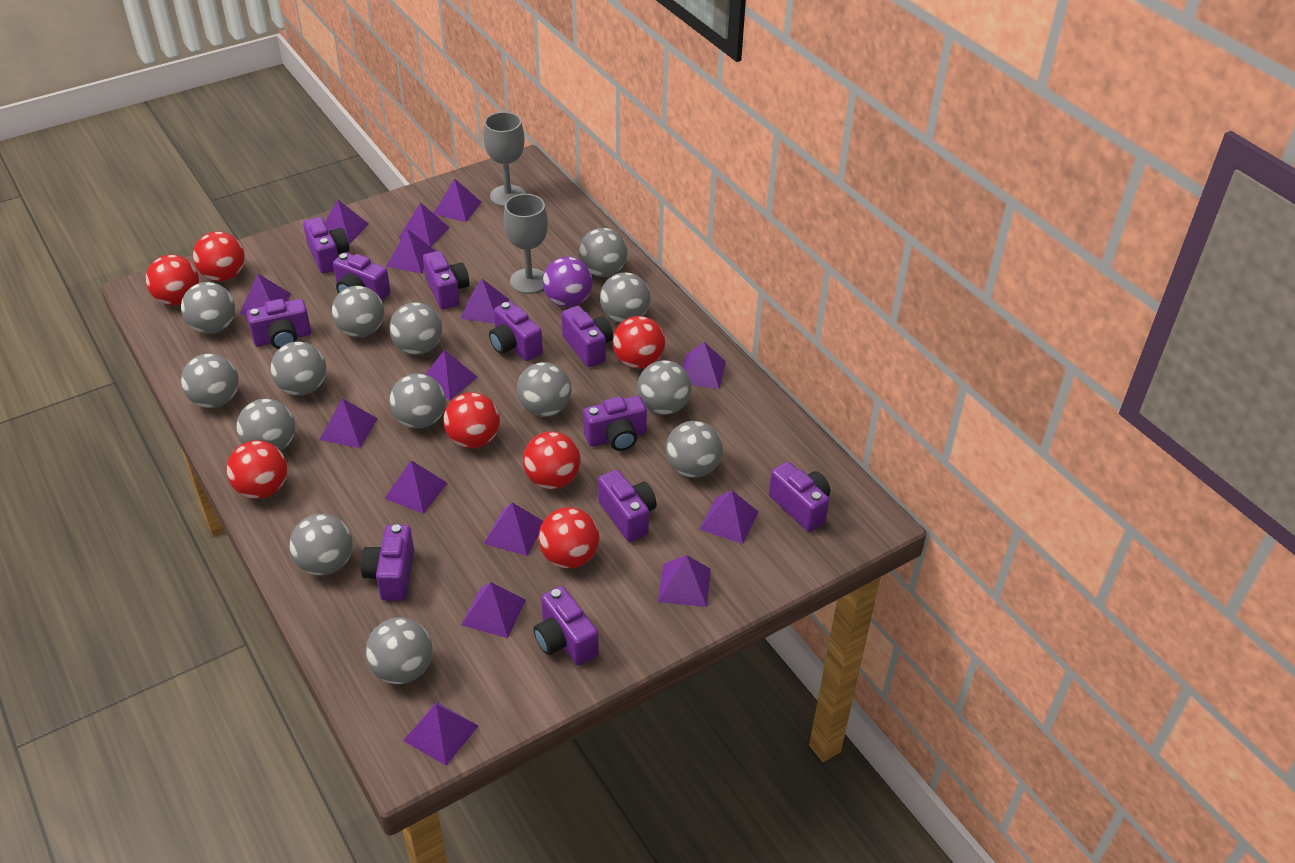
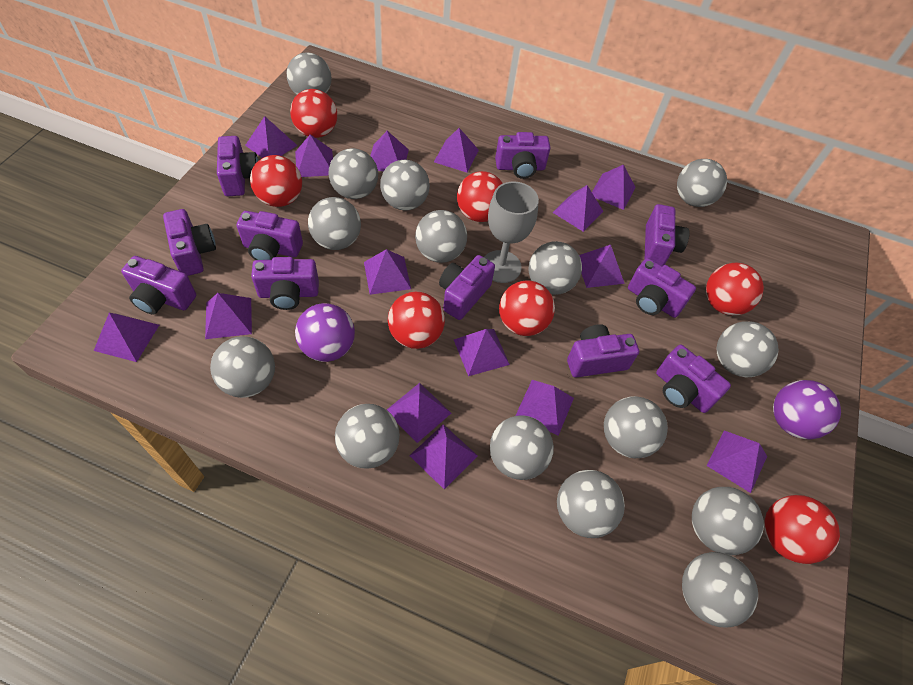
grey ball: [181,282,235,334] [181,353,239,408] [236,399,295,451] [270,341,326,395] [289,514,353,576] [332,286,384,337] [365,617,433,684] [389,302,442,355] [390,373,446,429] [517,362,571,417] [579,228,627,277] [600,272,651,323] [637,360,692,415] [666,421,723,478] = 14 -> [210,336,275,398] [287,52,331,95] [308,197,361,250] [329,148,378,199] [335,404,400,469] [380,160,430,210] [415,210,467,263] [490,415,554,480] [528,241,582,295] [557,470,625,538] [604,396,668,458] [677,159,727,207] [682,552,758,627] [692,487,764,555] [717,321,779,377] = 15
grey goblet: [483,112,526,207] [504,194,548,294] = 2 -> [484,182,539,283] = 1
purple ball: [542,257,593,307] = 1 -> [295,303,355,362] [773,380,841,439] = 2

